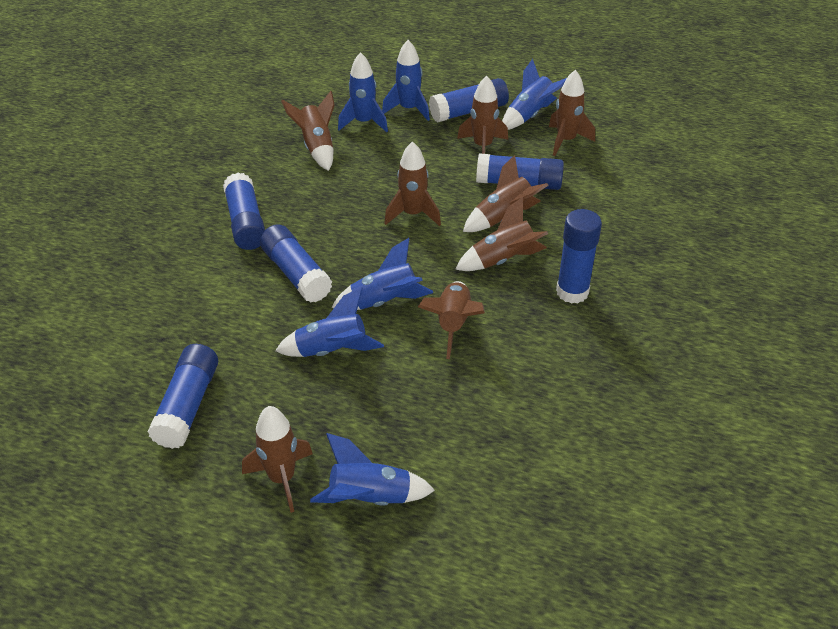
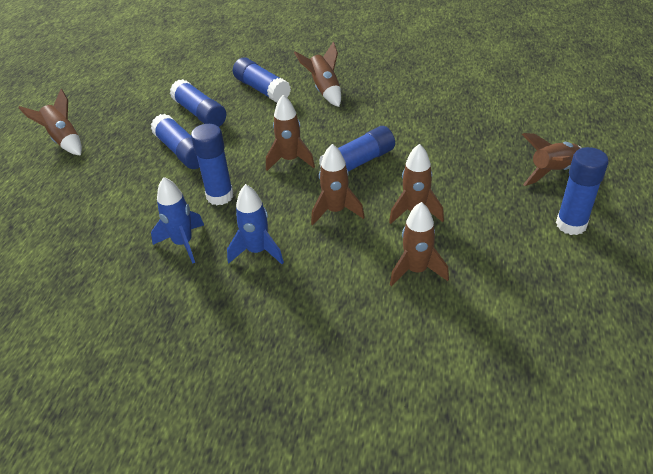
blue rocket: [275,287,384,357] [310,433,435,506] [331,238,433,310] [338,52,388,132] [382,40,430,121] [502,59,567,130] = 6 -> [151,177,204,264] [227,184,284,264] = 2
brown rocket: [242,406,313,513] [281,91,335,171] [384,141,441,226] [418,281,485,359] [455,197,548,271] [457,76,508,154] [463,155,549,232] [549,70,595,156] = 8 -> [18,89,82,156] [266,95,315,171] [294,41,341,107] [311,144,365,225] [389,144,444,224] [390,202,449,287] [522,133,582,186] = 7

